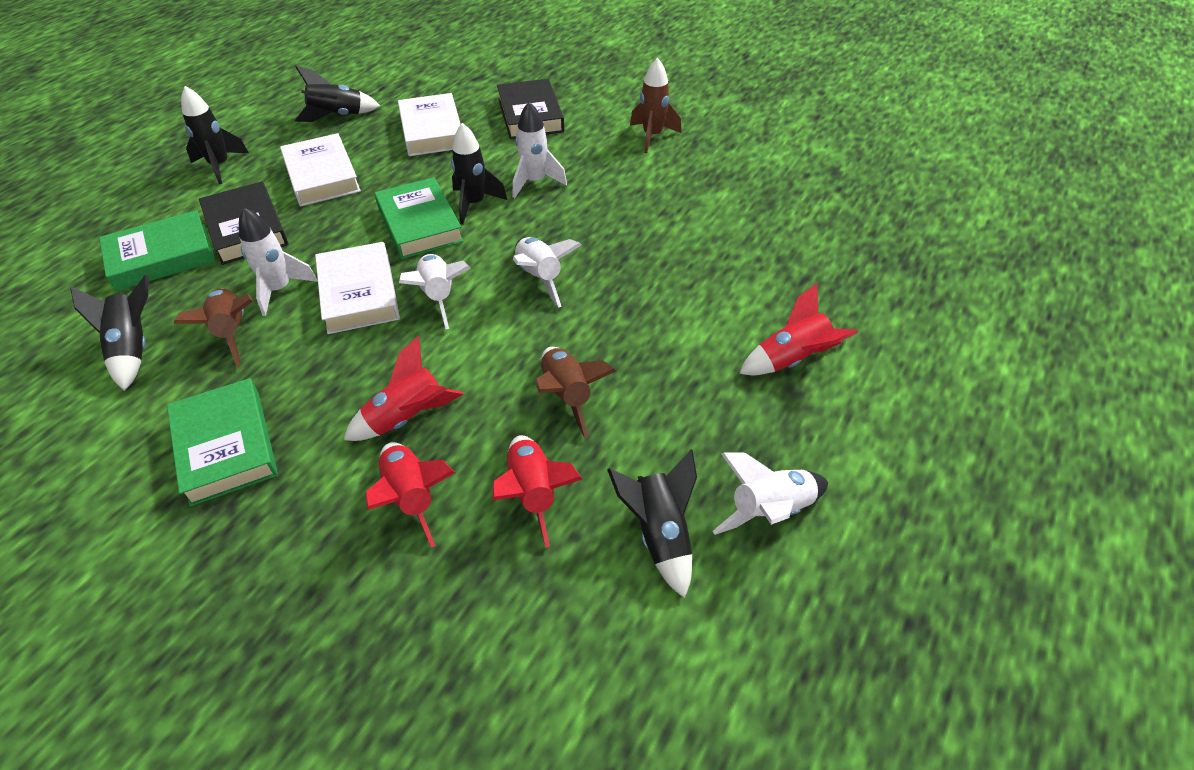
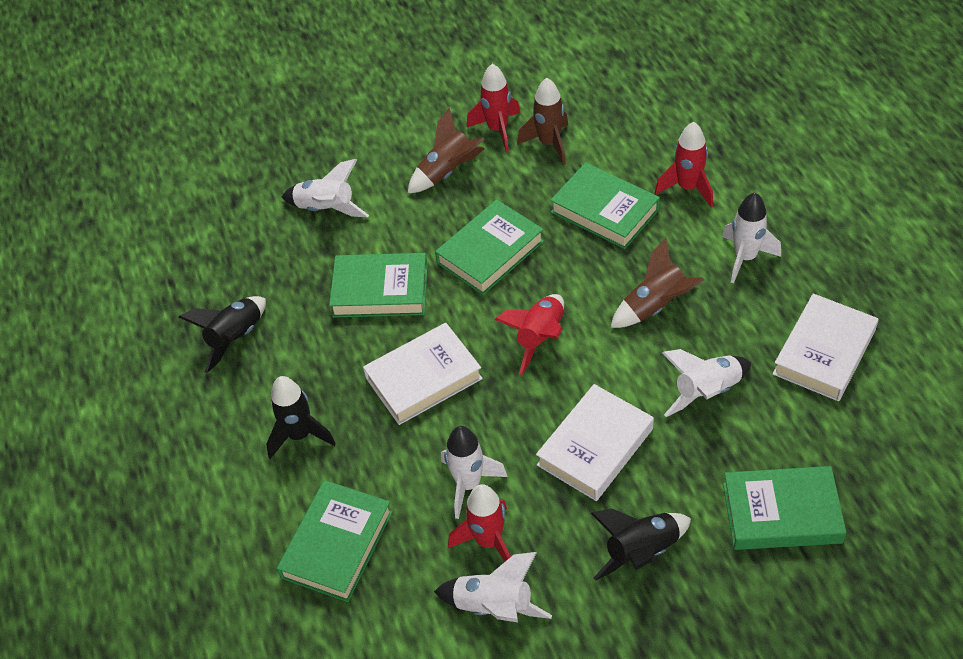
black book: [199,181,288,265] [497,79,564,139] = 2 -> none = 0
black rocket: [70,274,149,391] [181,86,249,184] [295,66,380,122] [451,123,507,225] [607,449,697,598] = 5 -> [179,296,266,373] [266,376,336,459] [591,508,691,581] = 3
green book: [99,210,216,291] [167,378,278,507] [375,177,464,259] = 3 -> [277,480,392,602] [329,253,428,317] [435,199,544,295] [550,162,660,249] [723,466,846,550] = 5

